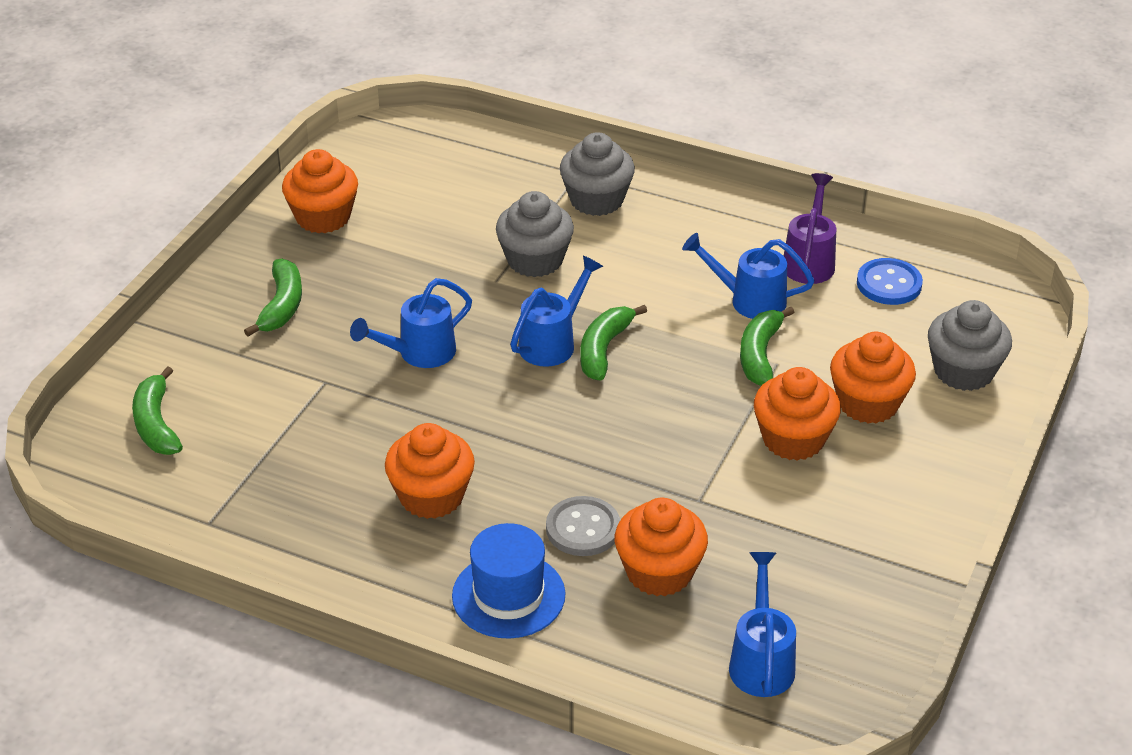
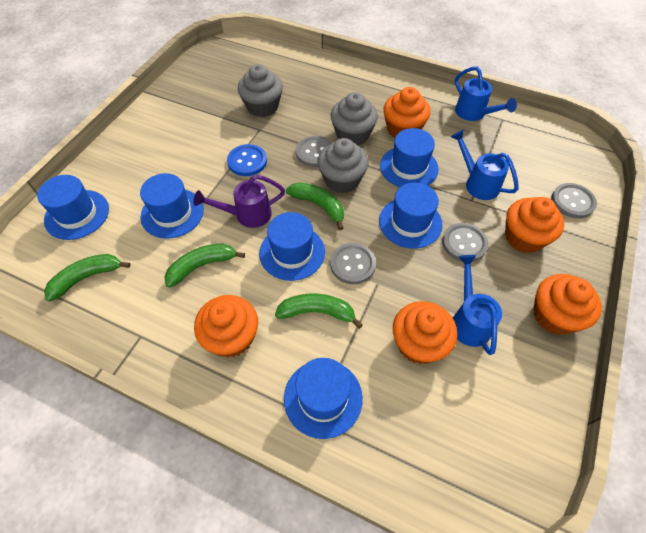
blue hat: [452,523,565,638] = 1 -> [37,175,109,240] [140,173,204,239] [259,212,325,281] [284,358,363,439] [379,183,443,249] [380,128,439,187] = 6
blue watering can: [350,278,472,368] [510,256,603,367] [682,233,815,319] [729,552,796,697] = 4 -> [451,130,519,200] [453,255,502,355] [455,66,517,121] = 3
grey button: [546,496,620,556] = 1 -> [296,136,332,167] [330,243,376,284] [442,223,488,262] [551,183,597,219] = 4

